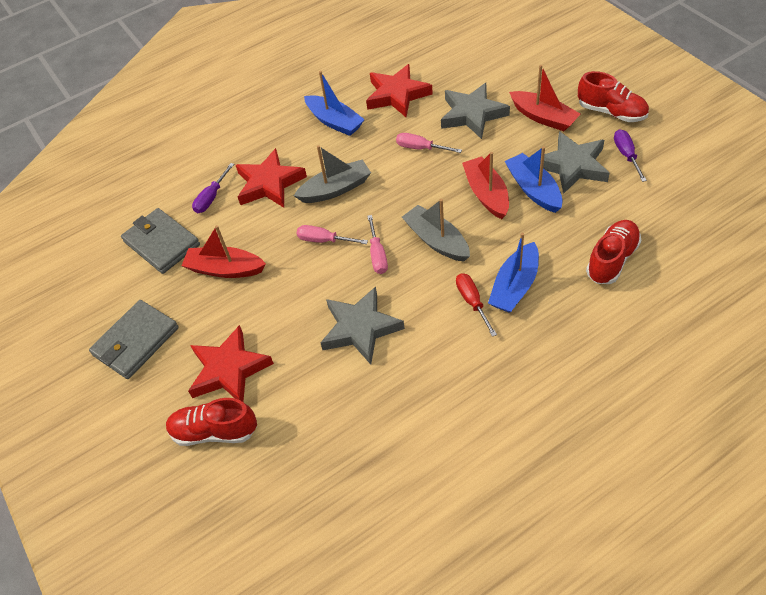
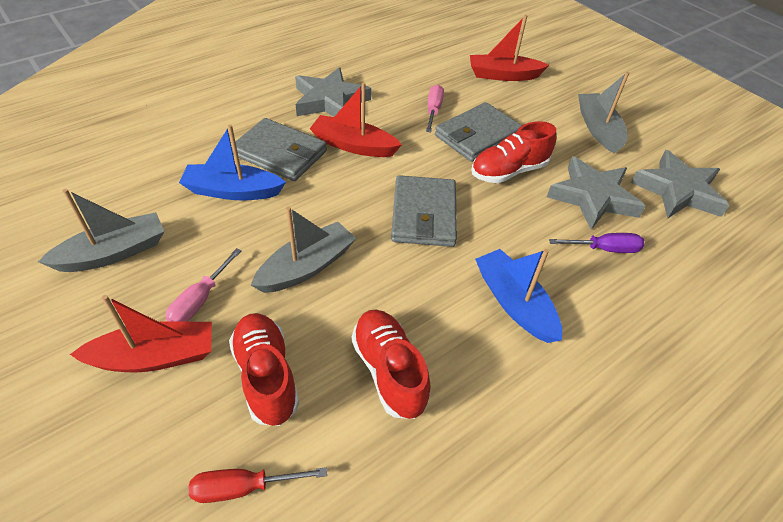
blue boat: [304,71,365,136] [488,233,539,313] [505,146,563,213] = 3 -> [179,124,286,200] [475,249,562,343] = 2
grey boat: [294,145,371,203] [402,199,470,262] = 2 -> [38,189,164,272] [251,206,356,293] [578,72,629,153] = 3
grey wallet: [89,300,179,379] [121,208,200,274] = 2 -> [231,118,327,181] [391,175,457,247] [435,102,522,162] = 3
pink screwdriver: [297,225,368,244] [367,215,388,274] [396,133,462,153] = 3 -> [165,248,242,322] [426,85,444,132] = 2
purple screwdriver: [192,163,234,213] [614,129,647,182] = 2 -> [549,233,644,253] = 1
red star: [188,325,274,402] [236,148,307,208] [366,64,433,117] = 3 -> none = 0

